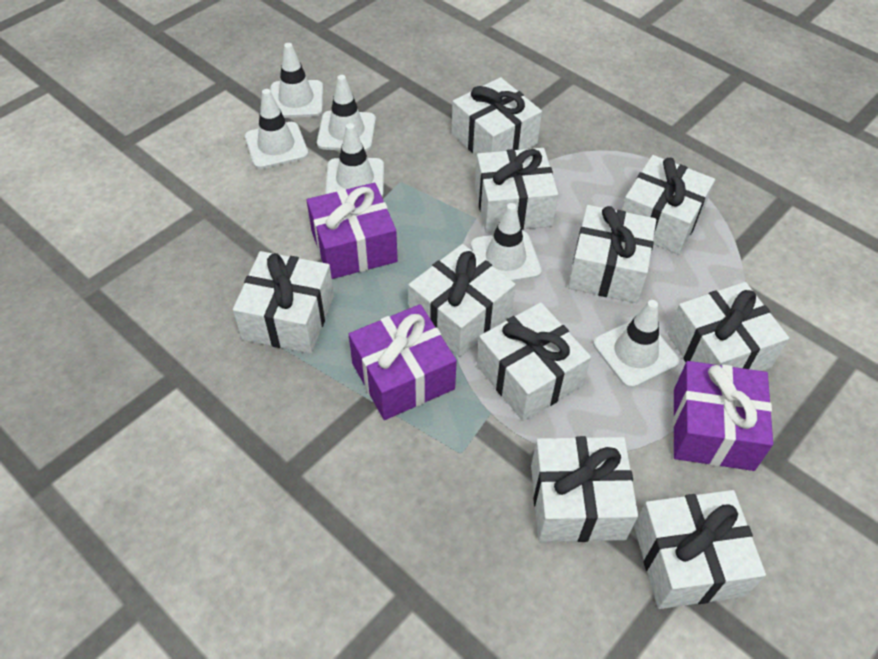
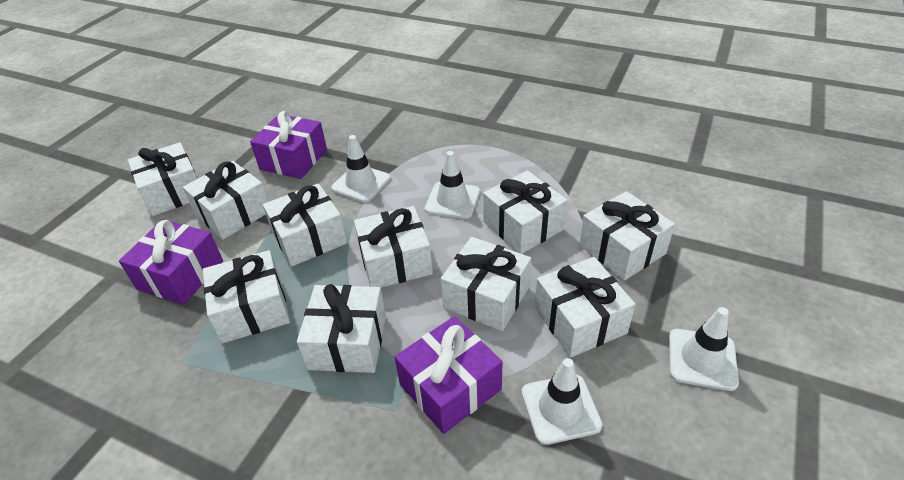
white traffic cone: [245,89,308,169] [270,43,323,118] [317,75,376,151] [325,123,384,197] [471,203,542,282] [593,300,679,388] = 6 -> [331,135,390,202] [425,151,480,219] [521,358,603,445] [669,307,739,391] = 4

